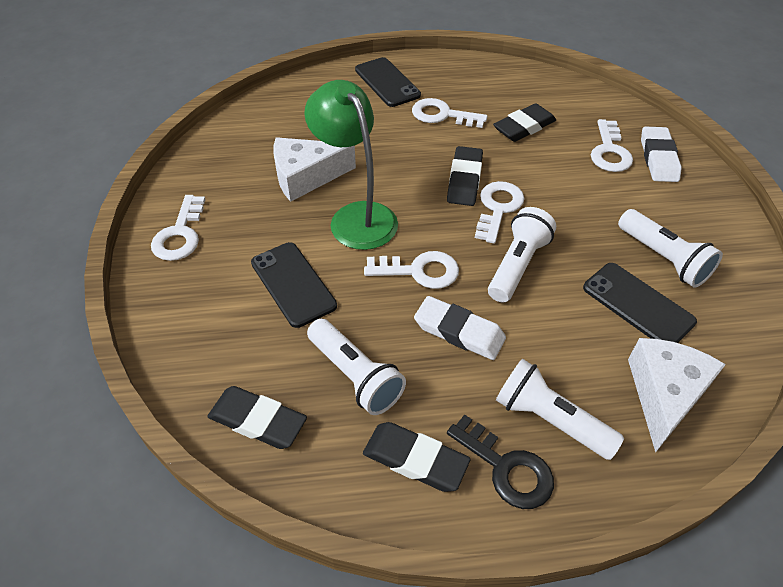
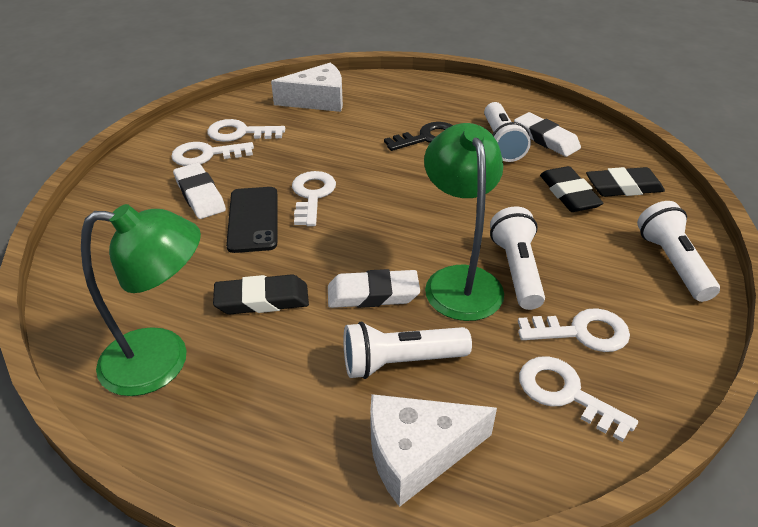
black eraser: [207,386,307,449] [363,422,471,492] [447,146,483,206] [493,103,556,142] = 4 -> [213,274,309,314] [540,166,603,212] [586,167,665,197] = 3
black phone: [251,242,337,328] [355,57,421,107] [583,263,697,343] = 3 -> [226,187,277,253] = 1
green lamp: [304,80,398,250] = 1 -> [81,204,201,396] [424,123,504,321] = 2
white eraser: [414,296,506,360] [641,127,682,182] = 2 -> [173,163,226,219] [328,269,420,308] [514,112,581,157] = 3

